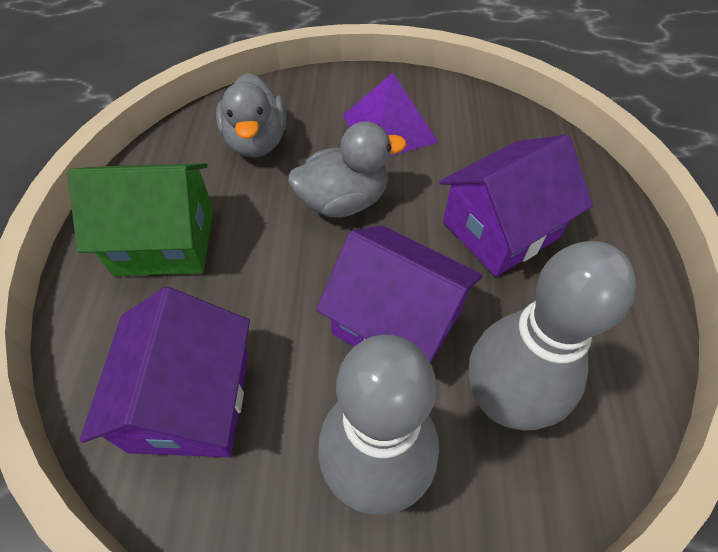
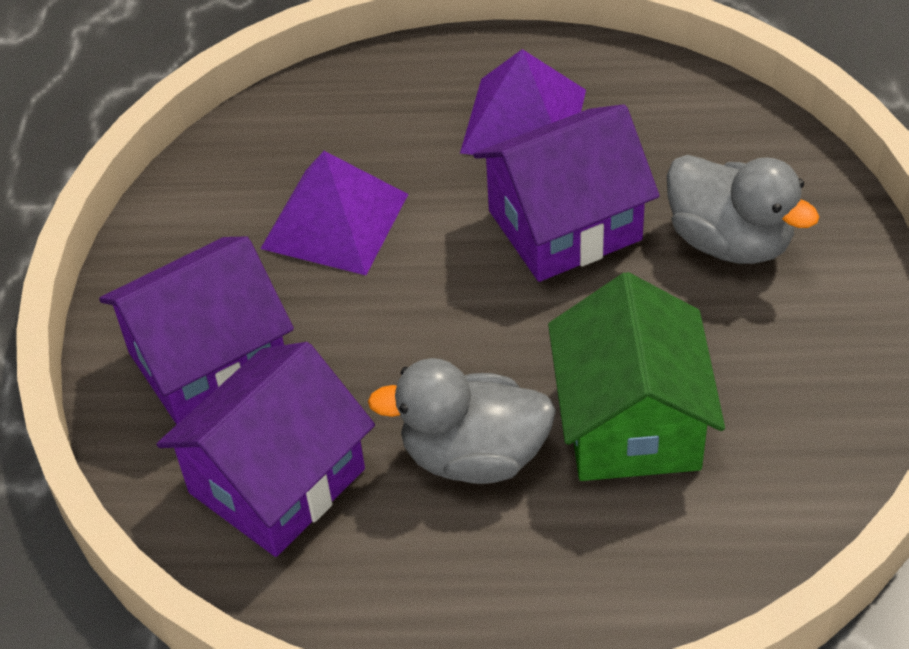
grey bowling pin: [318,335,439,515] [469,241,636,430] = 2 -> none = 0
purple pyramid: [343,73,438,157] = 1 -> [260,151,408,275] [460,49,586,155] = 2

